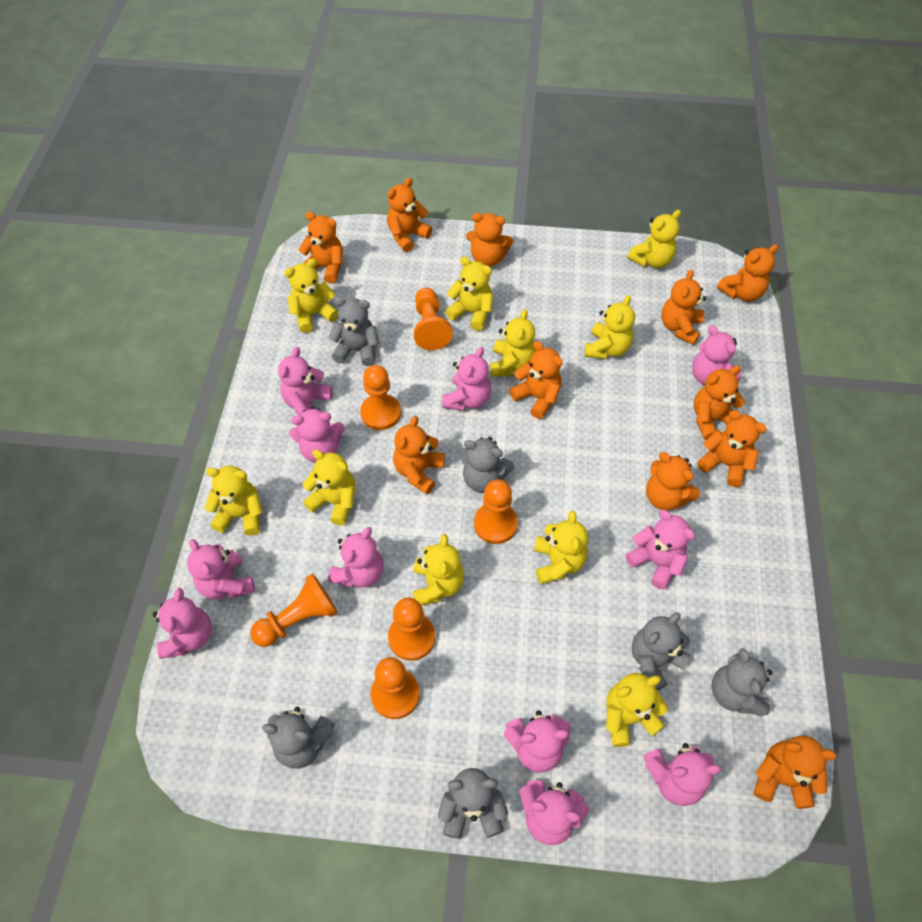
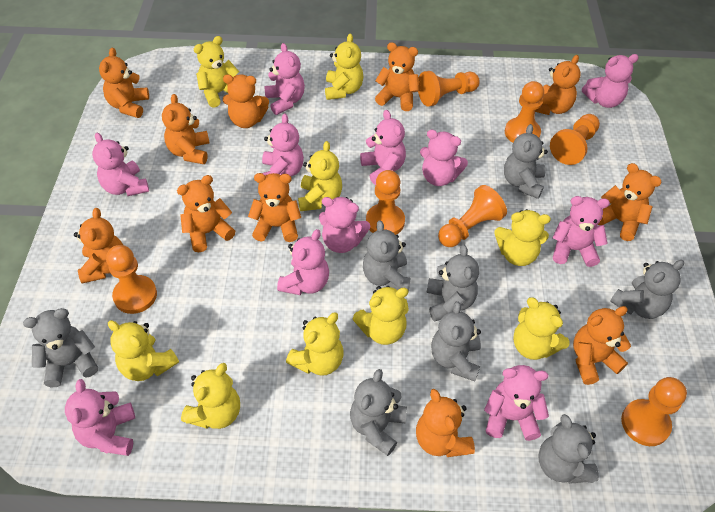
grey teddy bear: [262,707,335,769] [328,297,379,366] [438,768,508,839] [460,437,514,493] [632,612,691,691] [711,648,772,717] = 6 -> [23,308,98,387] [350,369,407,456] [363,220,411,291] [426,245,479,322] [431,301,481,381] [504,124,548,199] [538,414,599,484] [610,260,684,319] = 8
orange pawn: [250,573,338,647] [360,365,401,430] [371,657,420,719] [388,598,435,661] [413,288,453,350] [474,479,518,544] = 6 -> [106,245,157,314] [366,170,405,235] [418,71,480,107] [438,185,507,247] [505,81,544,143] [550,114,600,165] [621,377,687,446] = 7
yellow teddy bear: [205,466,263,536] [284,258,338,333] [303,450,356,526] [413,534,464,606] [445,257,493,331] [490,309,536,377] [534,511,588,584] [584,295,635,359] [606,673,668,747] [627,210,681,268] = 10 -> [108,320,179,381] [181,363,240,429] [194,36,239,108] [286,313,343,376] [298,141,342,211] [325,33,363,100] [353,286,409,345] [494,209,551,266] [513,297,570,360] = 9

